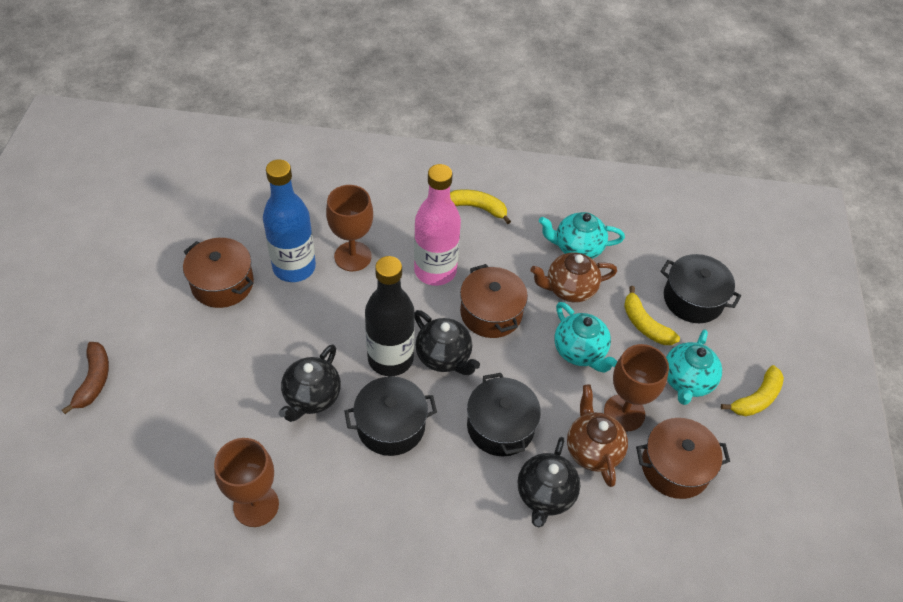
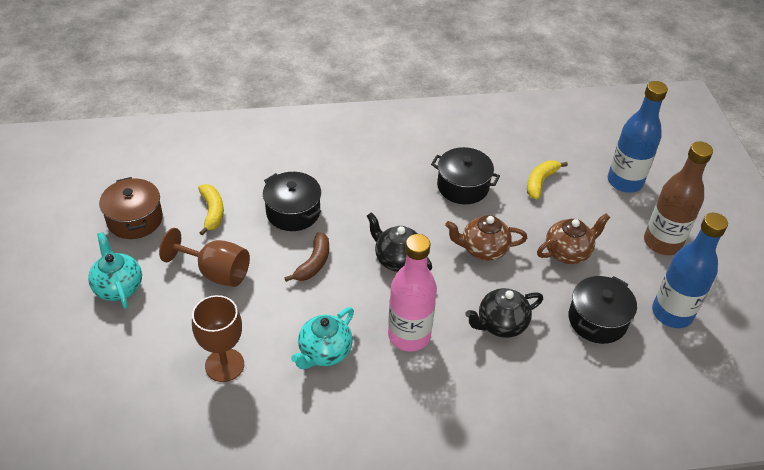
black bottle: [365,256,415,376] = 1 -> none = 0
black teapot: [279,344,341,422] [414,310,480,375] [518,437,580,527] = 3 -> [367,212,432,272] [465,288,543,338] = 2
blue bottle: [263,159,316,282] = 1 -> [608,81,668,193] [652,213,728,328] = 2
brown bottle: none = 0 -> [644,142,713,255] = 1
brown goblet: [214,438,279,527] [326,185,373,271] [604,344,669,432] = 3 -> [159,228,250,287] [192,295,244,382] = 2
brown pot: [183,238,254,308] [460,264,528,338] [636,418,730,499] = 3 -> [99,177,163,239] = 1
turquoise teapot: [539,212,625,259] [554,302,617,373] [666,330,722,405] = 3 -> [88,232,142,309] [291,307,354,369] = 2
yellow banana: [450,190,511,224] [624,286,680,345] [721,365,784,416] = 3 -> [198,184,224,236] [527,161,568,200] = 2

